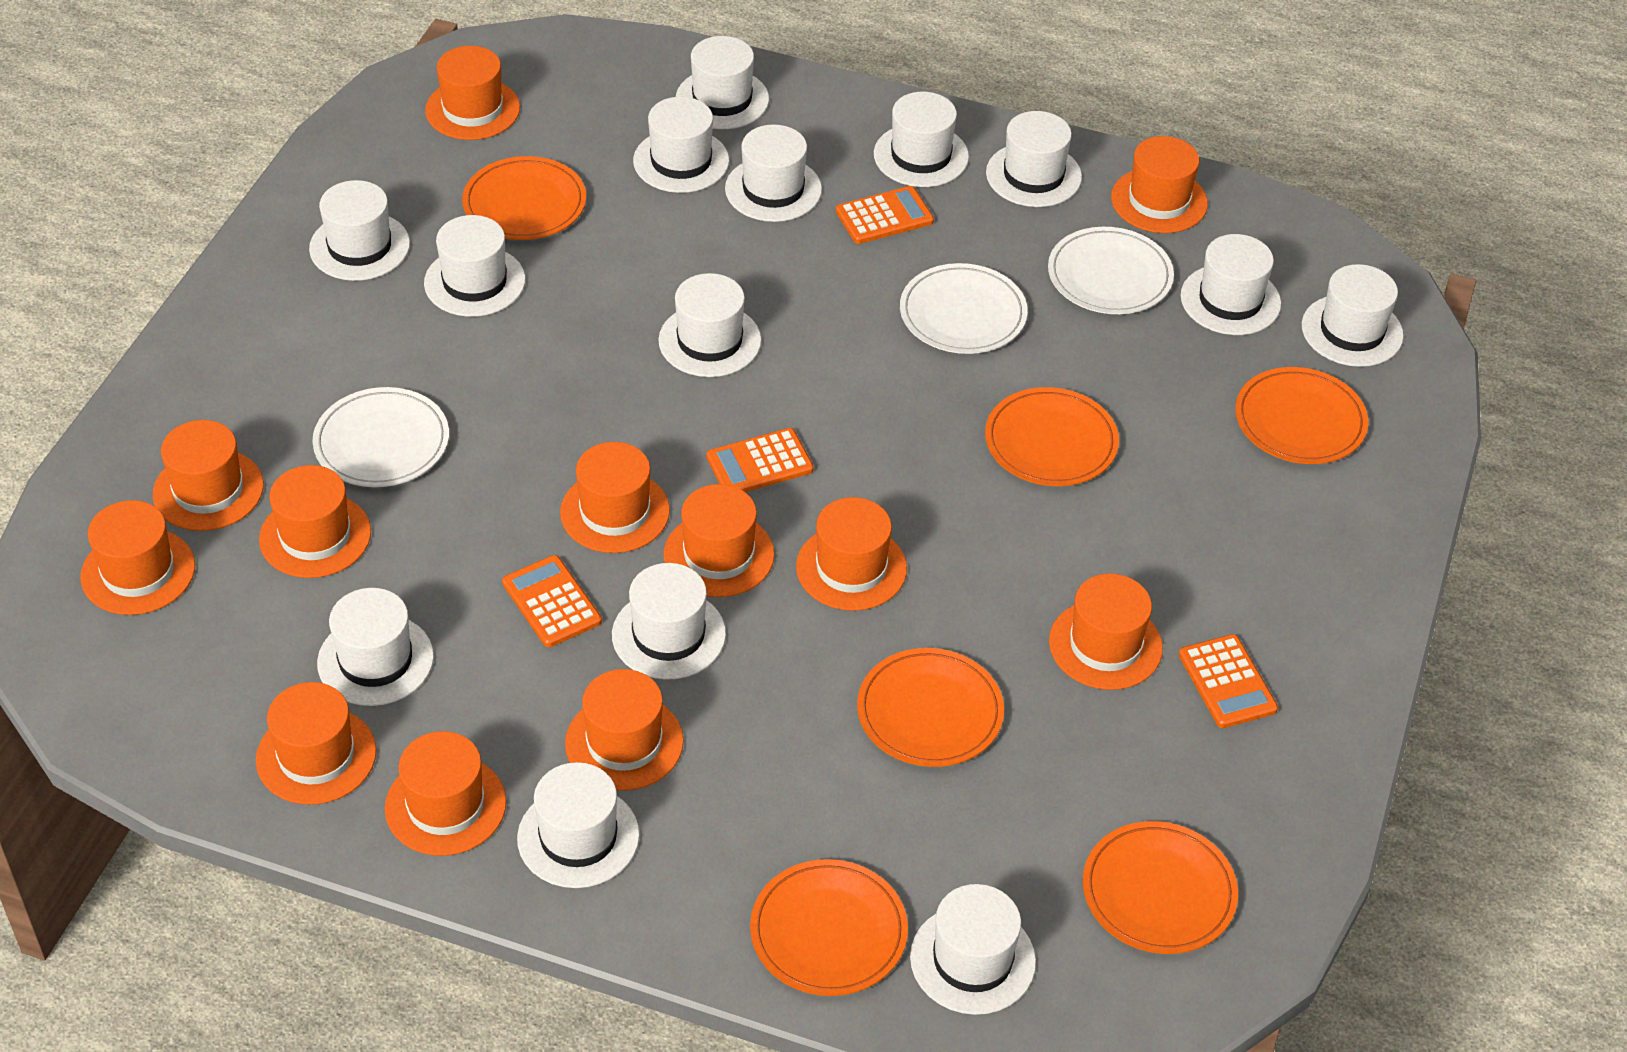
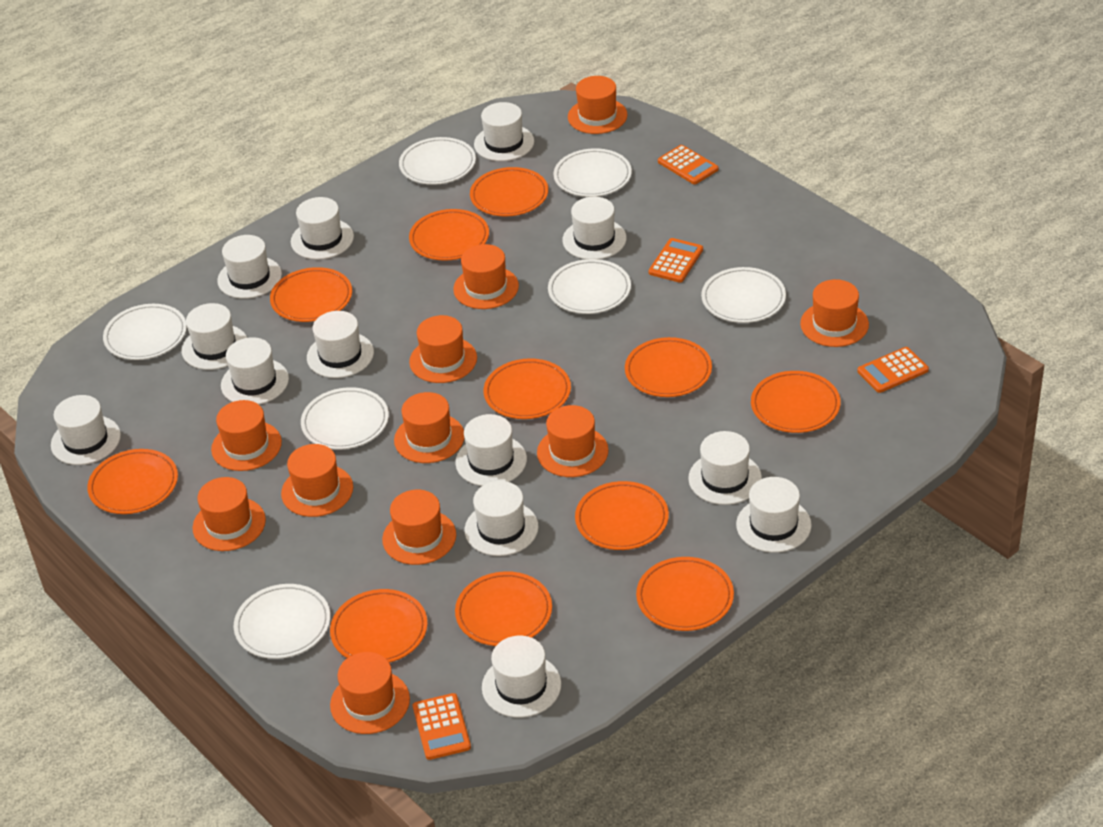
orange hat: [80,500,195,615] [153,420,264,531] [256,682,376,805] [259,465,371,578] [385,731,506,856] [425,46,520,140] [560,442,670,553] [565,669,684,791] [664,484,775,597] [796,497,907,611] [1049,573,1163,690] [1111,136,1208,233] = 12 -> [192,477,266,551] [211,400,282,471] [281,444,353,517] [330,652,410,734] [382,490,456,565] [394,392,464,463] [409,315,477,383] [453,244,519,309] [537,405,609,477] [568,76,628,134] [800,279,869,347] = 11
orange plate: [462,156,586,240] [750,859,908,996] [857,648,1004,767] [985,387,1119,486] [1083,821,1238,954] [1235,367,1368,464] = 6 -> [87,449,178,514] [270,267,352,322] [330,589,428,663] [409,209,489,261] [455,571,552,646] [470,167,548,217] [484,358,571,419] [575,481,669,550] [625,337,712,397] [636,557,734,631] [751,371,841,433] = 11
white hat: [309,180,410,281] [317,588,434,706] [424,215,525,317] [517,762,640,888] [612,563,726,680] [633,97,729,193] [658,273,761,377] [676,36,769,129] [725,124,822,222] [874,92,969,187] [910,884,1036,1015] [986,111,1082,207] [1181,234,1281,335] [1302,264,1404,367] = 14 -> [51,395,121,465] [182,303,247,370] [217,235,282,299] [221,337,289,405] [291,197,354,260] [307,311,374,378] [455,414,527,486] [465,481,539,556] [474,102,534,161] [482,636,561,718] [562,197,627,259] [688,431,762,505] [736,477,812,553] = 13
white plate: [312,387,449,487] [900,263,1028,354] [1048,227,1174,314] = 3 -> [103,304,187,360] [234,584,330,659] [301,387,389,450] [399,137,476,185] [548,259,631,314] [554,148,632,197] [701,267,786,323] = 7

